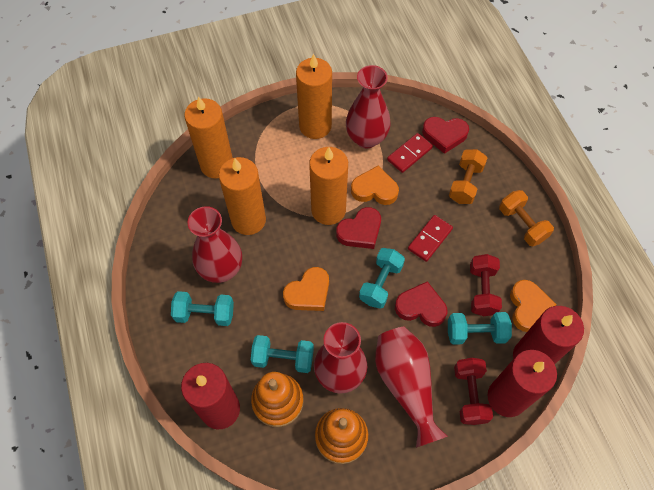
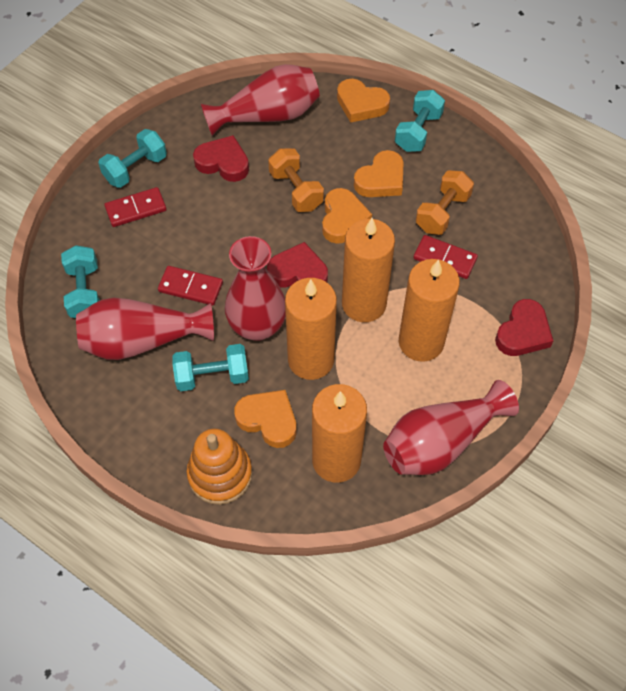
orange heart: [283,267,329,311] [351,166,399,205] [510,280,557,332] = 3 -> [234,390,297,448] [322,188,372,244] [337,79,390,123] [354,150,403,197] = 4
orange stacking toy: [251,372,304,427] [315,408,368,464] = 2 -> [187,429,252,505] = 1
red candle: [181,363,240,430] [487,350,557,417] [513,306,584,364] = 3 -> none = 0
red domino: [387,133,433,173] [408,215,453,262] = 2 -> [104,187,167,227] [158,266,223,305] [413,235,478,279] = 3
red dumbbell: [454,358,493,425] [470,254,502,316] = 2 -> none = 0

